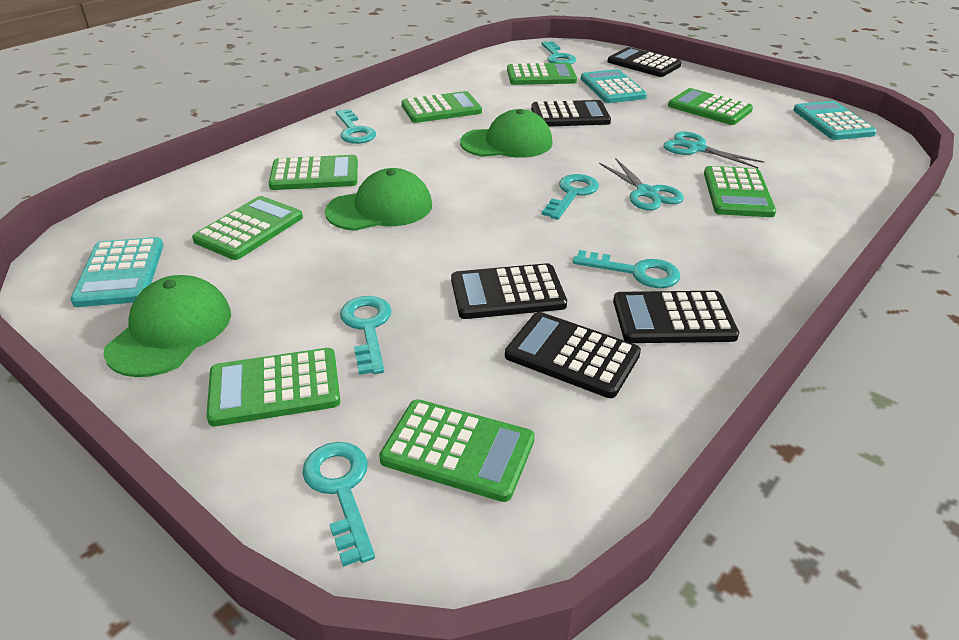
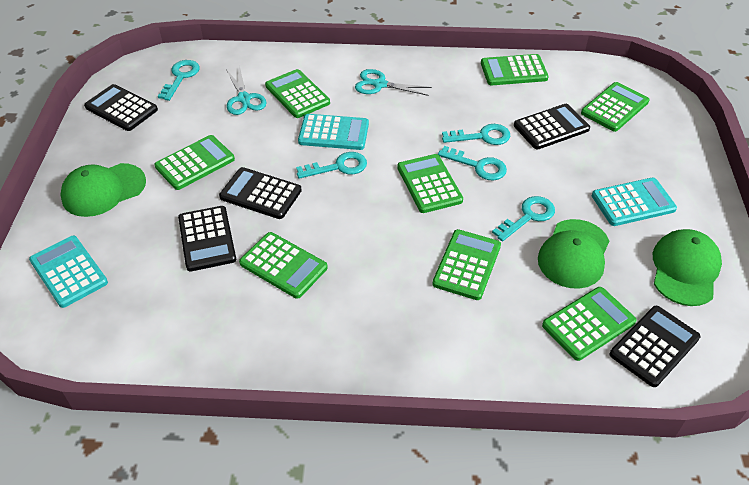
turquoise key: [302,442,375,567] [336,109,376,144] [340,296,392,375] [541,41,576,64] [542,174,599,220] [573,250,680,288] = 6 -> [158,60,199,101] [296,152,367,179] [438,146,507,180] [442,124,510,145] [492,196,555,242] = 5

